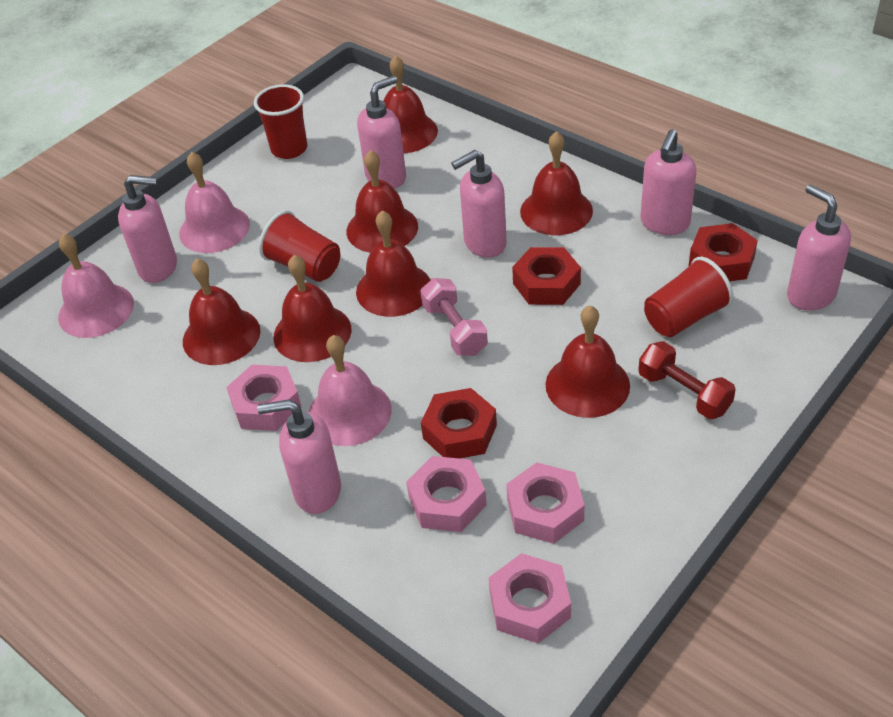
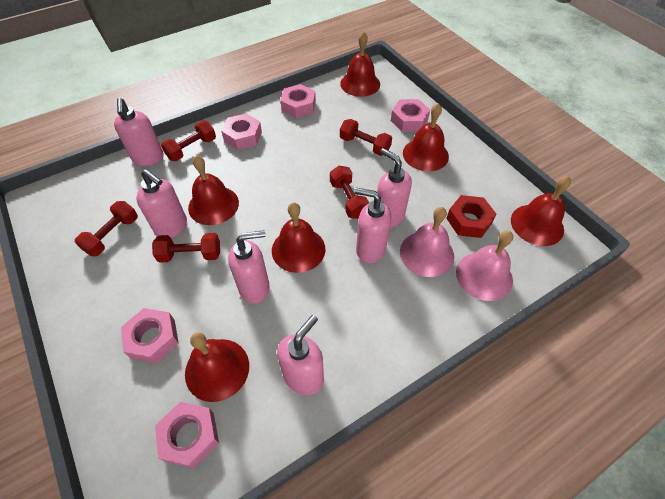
pink bell: [58,234,134,338] [179,152,250,253] [309,335,392,446] = 3 -> [400,207,454,277] [456,231,513,301] = 2
pink dumbbell: [421,278,488,356] = 1 -> none = 0
pink nut: [226,365,302,431] [406,456,487,532] [489,553,571,643] [506,462,585,544] = 4 -> [121,308,179,363] [155,402,219,469] [221,113,262,150] [280,84,316,118] [391,99,430,132] = 5
red bell: [183,259,260,365] [273,255,351,362] [346,150,418,253] [356,210,430,317] [383,55,438,153] [520,131,593,235] [546,305,630,418] = 7 -> [185,332,249,402] [188,155,239,225] [272,203,326,273] [340,31,380,97] [403,103,449,171] [511,176,571,246] = 6
red cup: [254,84,307,159] [259,210,340,282] [644,257,734,337] = 3 -> none = 0
red dumbbell: [638,341,736,419] = 1 -> [75,201,138,257] [152,233,220,263] [161,121,216,161] [330,166,369,219] [340,119,392,156] = 5
red nut: [421,388,497,459] [512,247,581,305] [689,223,758,281] = 3 -> [446,195,496,238] = 1

